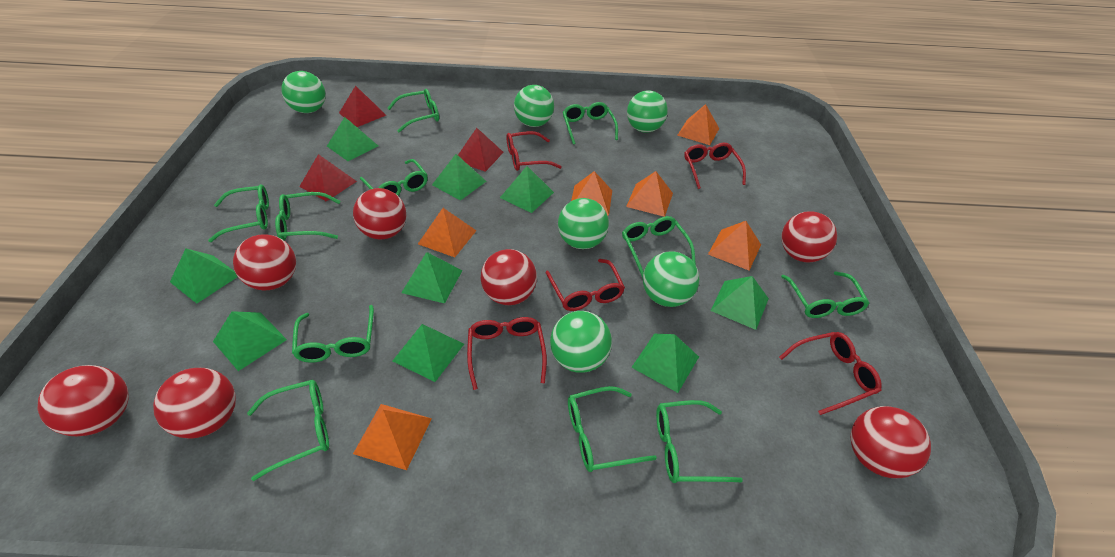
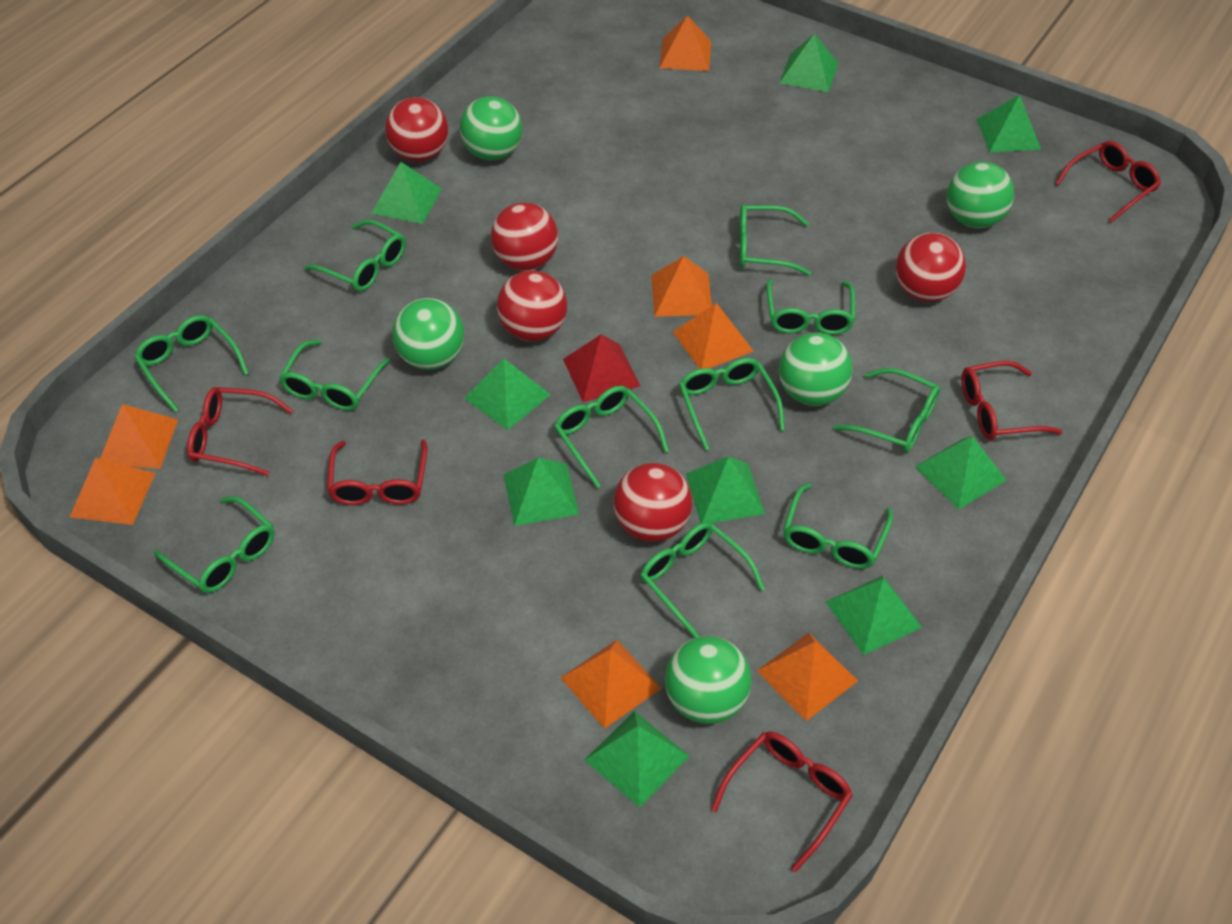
green ball: [281,71,326,113] [514,85,554,127] [550,311,612,373] [558,198,609,249] [627,90,668,133] [643,251,699,307] = 6 -> [392,298,464,370] [460,96,522,161] [665,636,752,724] [779,333,853,406] [947,162,1014,228] = 5
orange pyramid: [353,404,432,470] [418,208,476,257] [571,171,612,215] [626,171,673,217] [677,104,719,145] [708,221,761,270] = 6 -> [70,458,156,525] [100,404,178,469] [561,640,661,729] [651,256,712,317] [660,15,711,71] [673,303,753,369] [757,633,858,721] = 7
red ball: [37,365,129,436] [153,368,236,439] [233,234,296,290] [353,188,406,239] [480,249,537,305] [781,211,837,263] [850,406,931,478] = 7 -> [385,97,448,162] [491,203,558,271] [497,270,567,341] [614,463,692,542] [896,233,966,302] = 5
red pyramid: [299,154,357,202] [339,86,386,127] [458,128,504,172] = 3 -> [563,334,640,402] = 1

